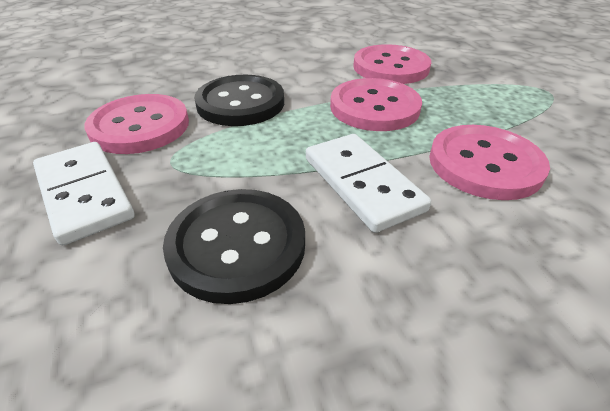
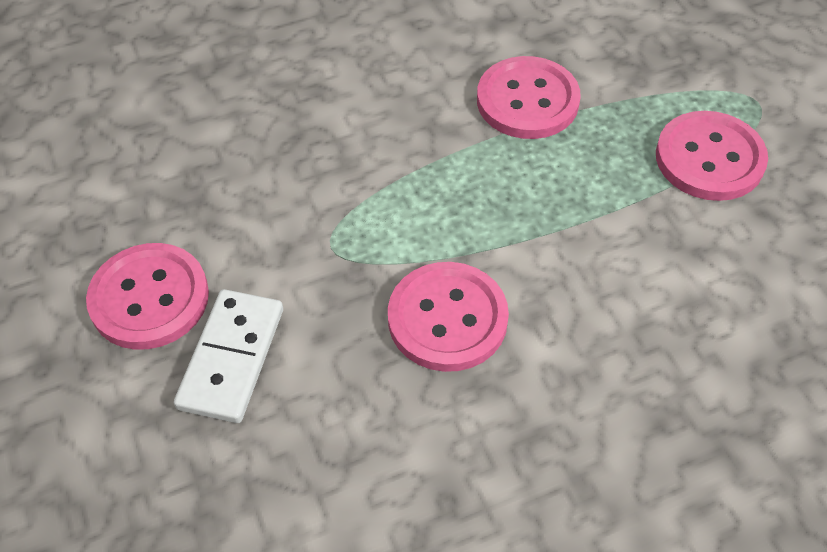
black button: [163,189,305,304] [194,75,284,126] = 2 -> none = 0
white domino: [33,142,134,245] [306,134,431,233] = 2 -> [174,289,283,423] = 1

